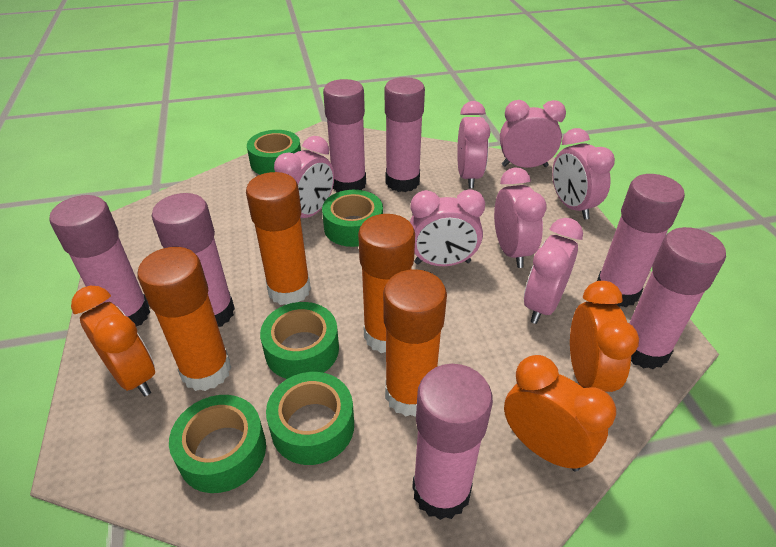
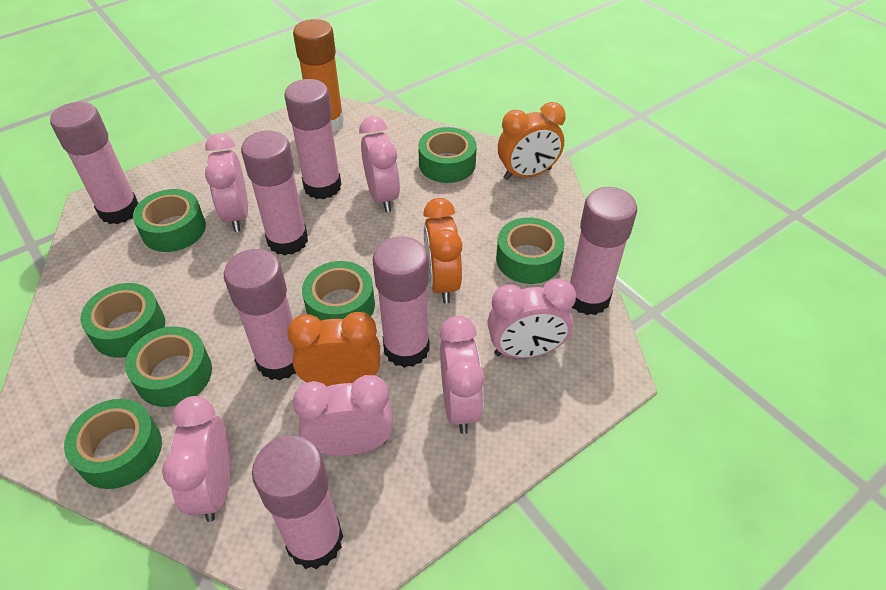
green tape: [169,395,266,493] [247,130,301,175] [260,302,339,379] [266,372,354,465] [322,190,383,247] = 5 -> [64,399,162,489] [80,283,165,358] [125,326,212,407] [133,189,206,252] [302,261,375,321] [418,127,477,183] [496,218,565,284] = 7
orange glue stick: [138,247,231,391] [246,172,311,305] [358,214,415,353] [383,269,447,417] = 4 -> [293,19,344,132] = 1
pink clock: [274,136,334,218] [410,189,485,266] [457,101,490,188] [494,167,547,268] [500,100,566,168] [524,218,583,324] [552,128,615,220] = 7 -> [162,396,231,522] [205,133,248,232] [293,375,393,456] [359,116,400,212] [440,316,484,434] [488,279,576,358] = 6

